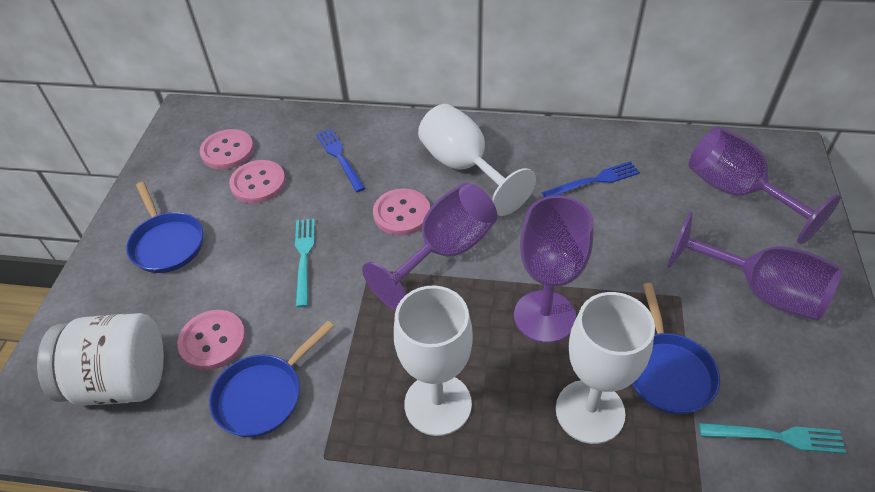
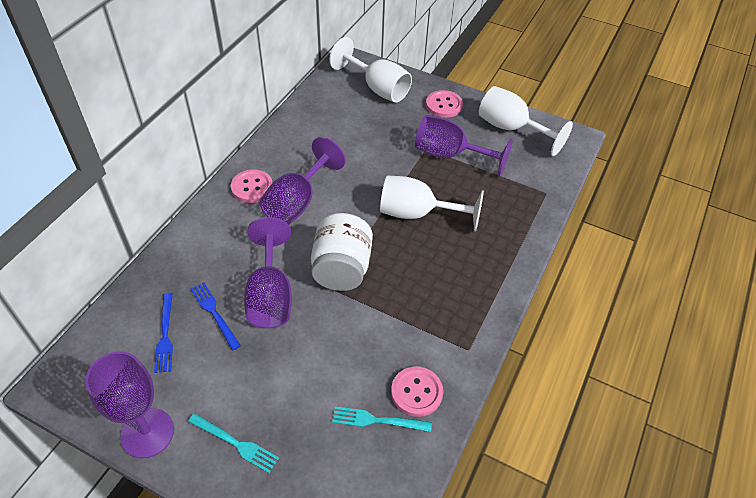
blue pan: [126,182,203,273] [209,321,334,437] [632,283,720,414] = 3 -> none = 0
pink button: [177,310,246,370] [200,129,254,170] [229,160,286,204] [373,188,430,236] = 4 -> [231,169,273,203] [391,367,443,417] [426,90,463,118] = 3

